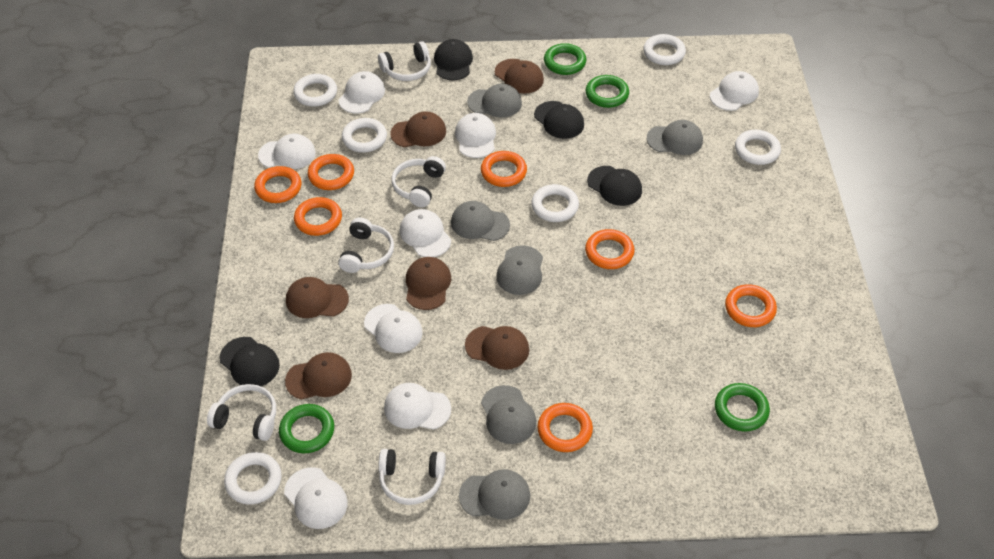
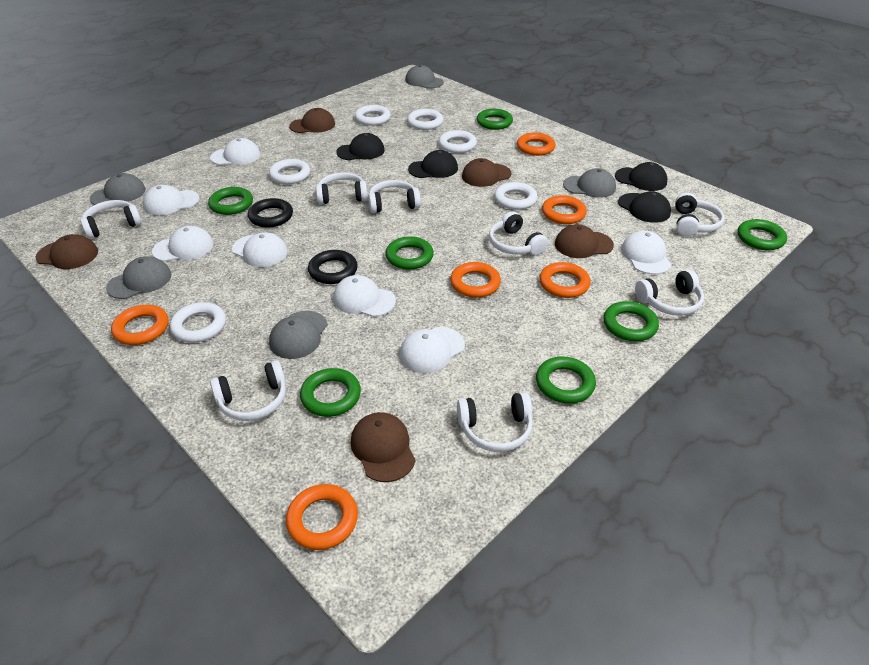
black ring: none = 0 -> [248,198,293,228] [308,250,358,284] = 2
brown cap: [285,352,352,400] [286,277,349,318] [390,111,446,147] [406,257,451,310] [465,326,529,370] [495,59,544,94] = 6 -> [35,234,98,269] [289,108,335,133] [350,412,416,482] [462,158,511,187] [555,224,614,258] = 5
green ring: [279,404,334,453] [544,43,587,75] [585,75,629,108] [715,383,770,431] = 4 -> [208,187,253,215] [300,368,361,417] [385,236,434,270] [477,109,513,130] [536,356,596,404] [603,301,659,341] [737,219,787,250] = 7
grey cap: [451,201,510,241] [459,469,530,520] [467,84,522,118] [481,385,536,444] [496,245,543,295] [647,120,703,155] = 6 -> [90,173,146,205] [106,256,171,299] [269,311,328,359] [405,65,444,89] [563,168,616,198] = 5
orange ring: [254,166,302,203] [294,197,342,236] [308,154,354,190] [481,151,527,187] [537,403,593,452] [585,229,635,269] [725,284,777,327] = 7 -> [111,305,169,345] [286,484,358,550] [450,262,501,298] [517,132,556,156] [539,262,591,298] [542,195,587,224] = 6
white cap: [258,134,316,169] [284,467,348,529] [338,71,385,113] [364,304,423,353] [384,383,451,430] [400,209,451,257] [455,113,496,158] [710,71,759,111] = 8 -> [143,185,199,215] [152,226,214,262] [210,138,260,165] [232,232,288,267] [333,275,396,317] [400,327,465,373] [621,231,671,274] = 7
white headphones: [207,384,276,441] [338,218,394,273] [378,41,431,81] [378,449,446,505] [391,156,446,207] = 5 -> [80,200,142,239] [210,360,286,421] [316,172,367,204] [368,180,421,213] [457,392,533,452] [489,211,548,256] [635,270,704,316] [675,192,725,237] = 8

